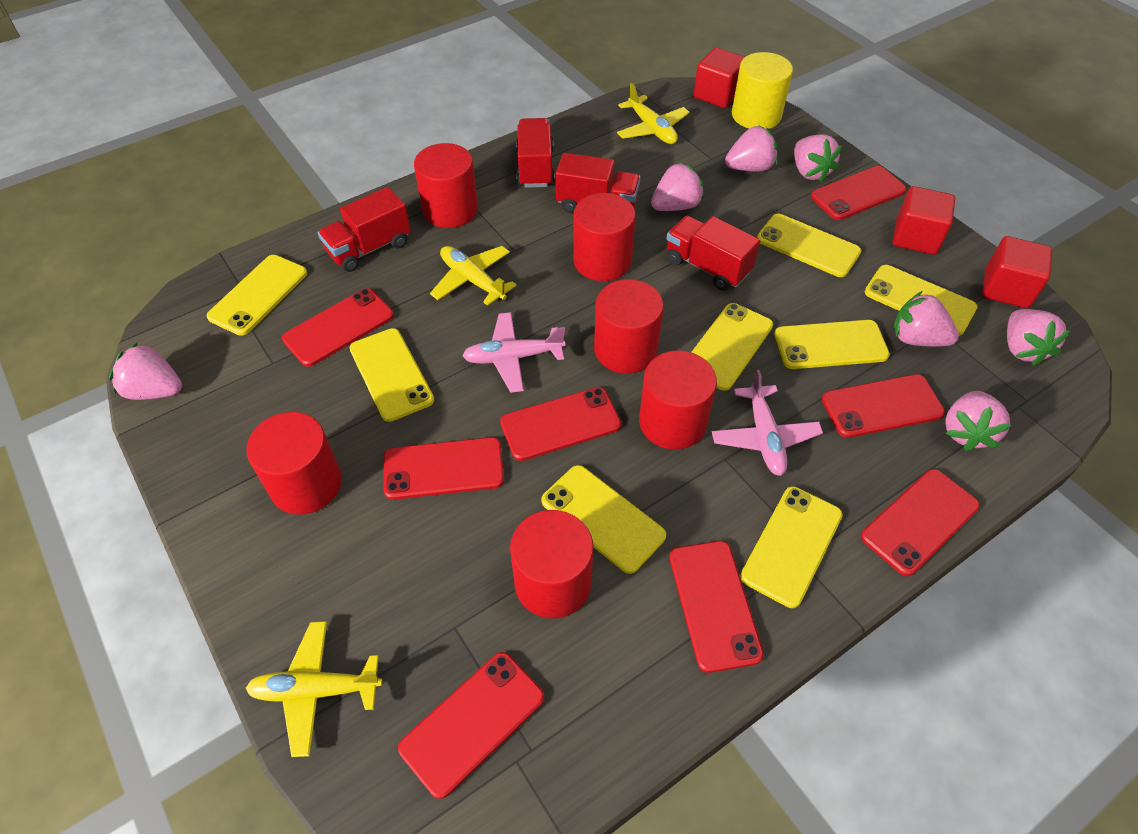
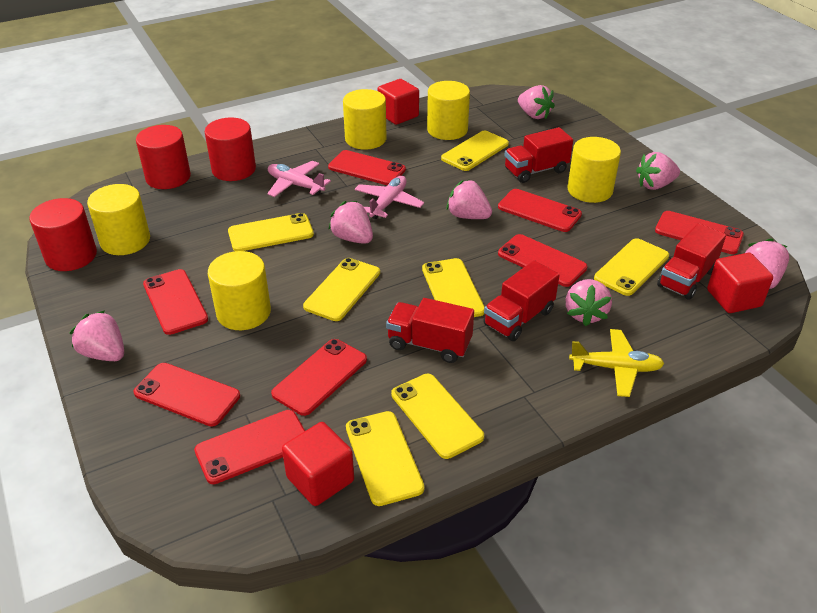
red cylinder: [246,412,342,515] [414,143,478,228] [510,510,594,618] [573,193,636,281] [594,279,664,374] [639,350,717,450] = 6 -> [29,198,97,271] [136,125,191,189] [205,117,256,181] = 3
yellow cylinder: [732,52,793,129] = 1 -> [87,184,150,255] [208,251,271,330] [343,89,386,150] [427,81,470,140] [567,137,621,203] = 5
yellow phone: [207,255,307,336] [349,328,434,422] [541,465,666,574] [691,303,773,391] [740,486,843,608] [757,214,861,277] [774,320,890,369] [865,265,978,336] = 8 -> [228,213,314,251] [303,258,380,321] [346,411,424,506] [391,374,484,459] [422,258,485,317] [441,131,509,171] [594,238,669,296] = 7
yellow plane: [246,621,382,757] [430,246,517,306] [617,83,690,144] = 3 -> [569,329,664,397] = 1

